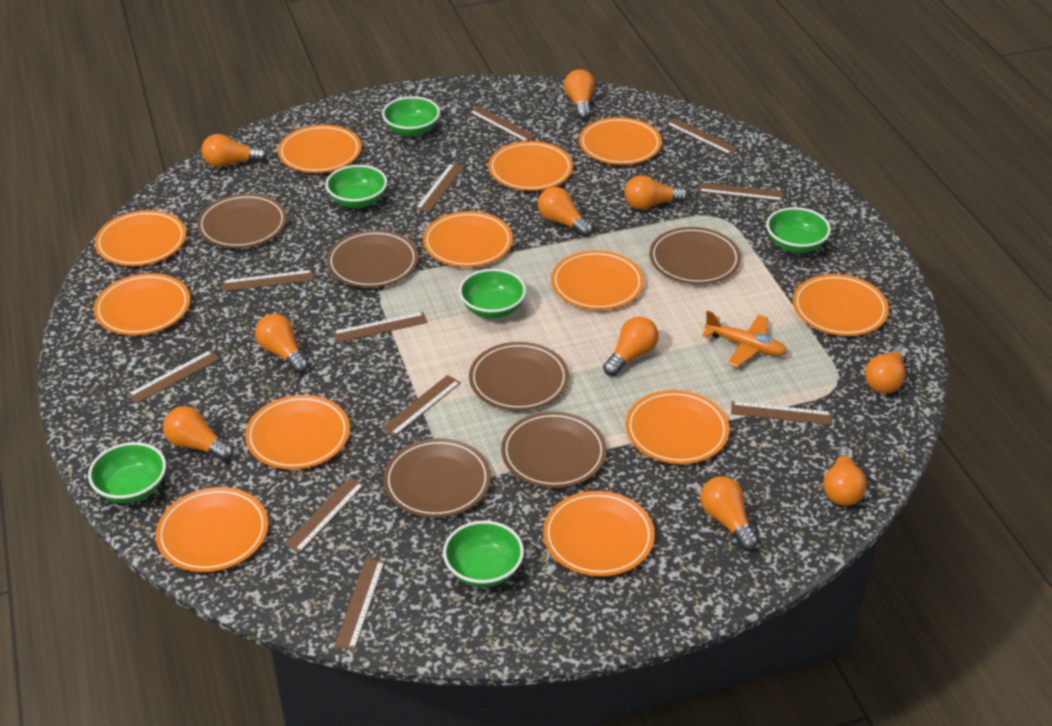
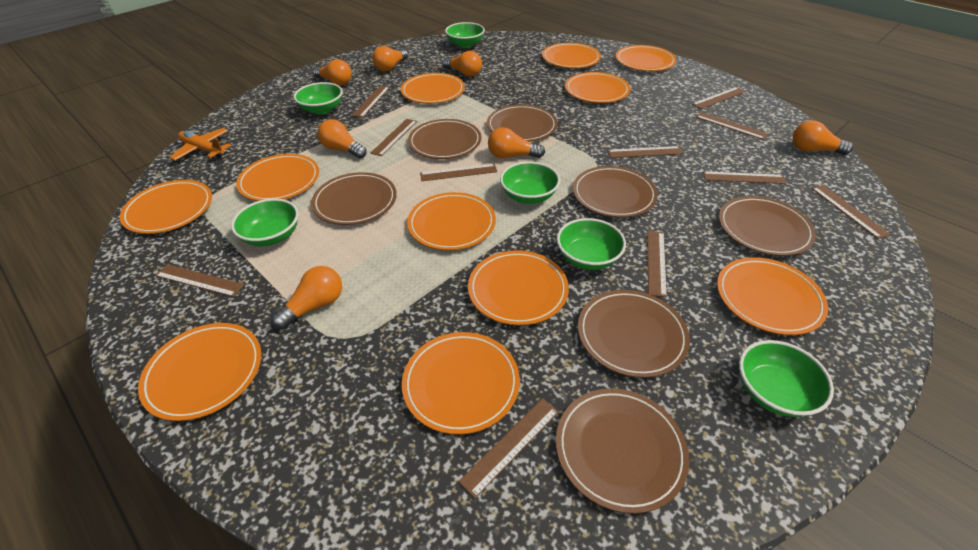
brown plate: [197,194,287,248] [327,230,418,288] [383,438,491,518] [469,342,569,411] [501,411,607,488] [649,227,741,284] = 6 -> [311,172,397,225] [408,119,482,159] [487,105,558,142] [556,388,689,514] [573,166,658,218] [578,290,690,378] [719,196,816,256] = 7
orange light bulb: [163,406,234,461] [202,134,267,167] [255,314,309,374] [538,187,593,237] [564,69,595,120] [603,317,658,376] [624,175,688,210] [700,476,758,551] [823,447,867,506] [865,345,908,394] = 10 -> [271,266,342,329] [313,59,352,86] [318,119,367,159] [372,46,408,71] [443,51,482,77] [488,127,545,158] [793,121,853,155] = 7
orange plate: [94,273,190,335] [95,210,186,266] [156,487,268,572] [245,395,350,470] [278,125,361,173] [423,211,513,267] [488,141,573,191] [543,491,655,576] [551,250,644,310] [579,117,662,165] [625,390,729,464] [793,274,889,336] = 12 -> [120,180,212,234] [138,323,261,421] [236,154,319,201] [401,73,465,104] [402,332,520,435] [407,192,496,250] [468,250,569,325] [542,43,601,68] [565,72,630,103] [616,45,676,71] [717,257,828,335] = 11

